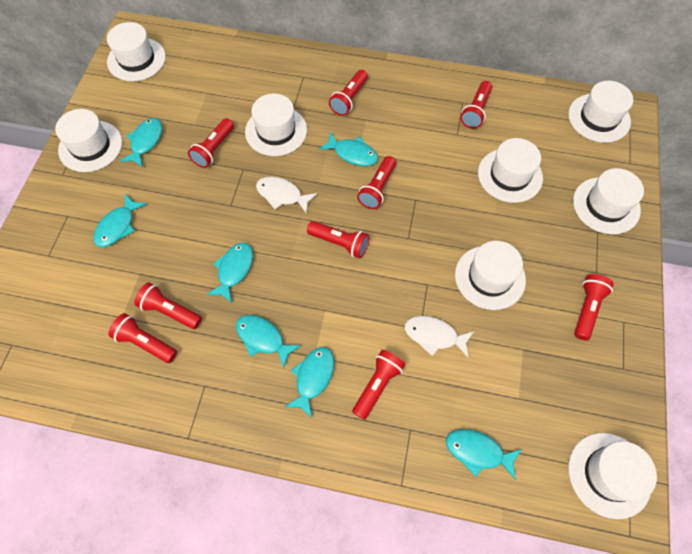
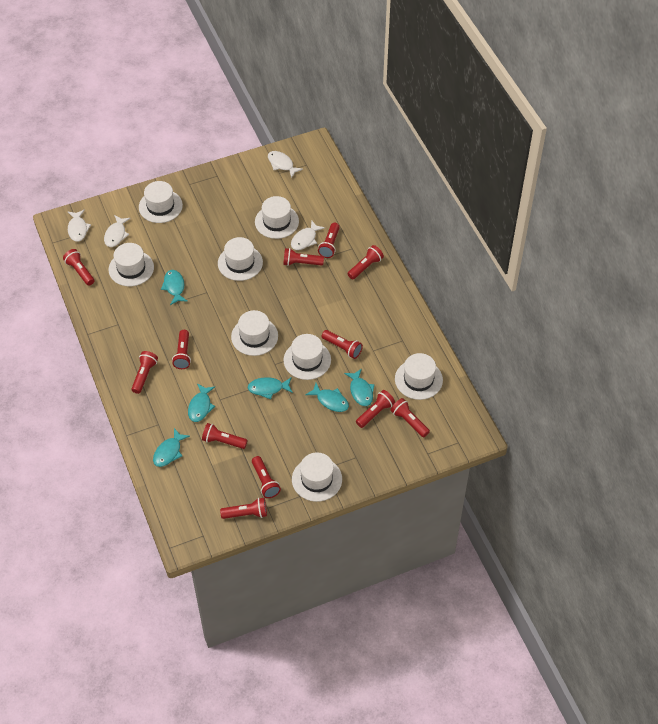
red flashlight: [108,313,177,363] [134,282,202,329] [188,118,234,168] [307,221,369,258] [329,70,368,116] [352,350,406,420] [357,156,396,209] [460,81,492,129] [574,274,614,341] = 9 -> [63,249,94,286] [131,351,158,394] [172,330,191,369] [202,423,248,449] [220,498,267,519] [252,456,281,498] [283,248,324,266] [318,223,340,258] [322,330,363,359] [347,245,384,280] [356,390,395,428] [390,398,430,437] = 12
turquoise fish: [93,193,146,247] [120,118,162,167] [207,243,253,303] [236,315,301,368] [285,347,334,418] [319,132,378,166] [446,429,522,480] = 7 -> [153,428,190,467] [161,270,188,305] [188,384,215,422] [247,377,293,399] [305,383,349,412] [344,368,375,406] = 6
white fish: [256,176,317,214] [405,316,474,357] = 2 -> [68,210,91,242] [104,215,131,247] [268,151,303,178] [291,220,325,250] = 4

